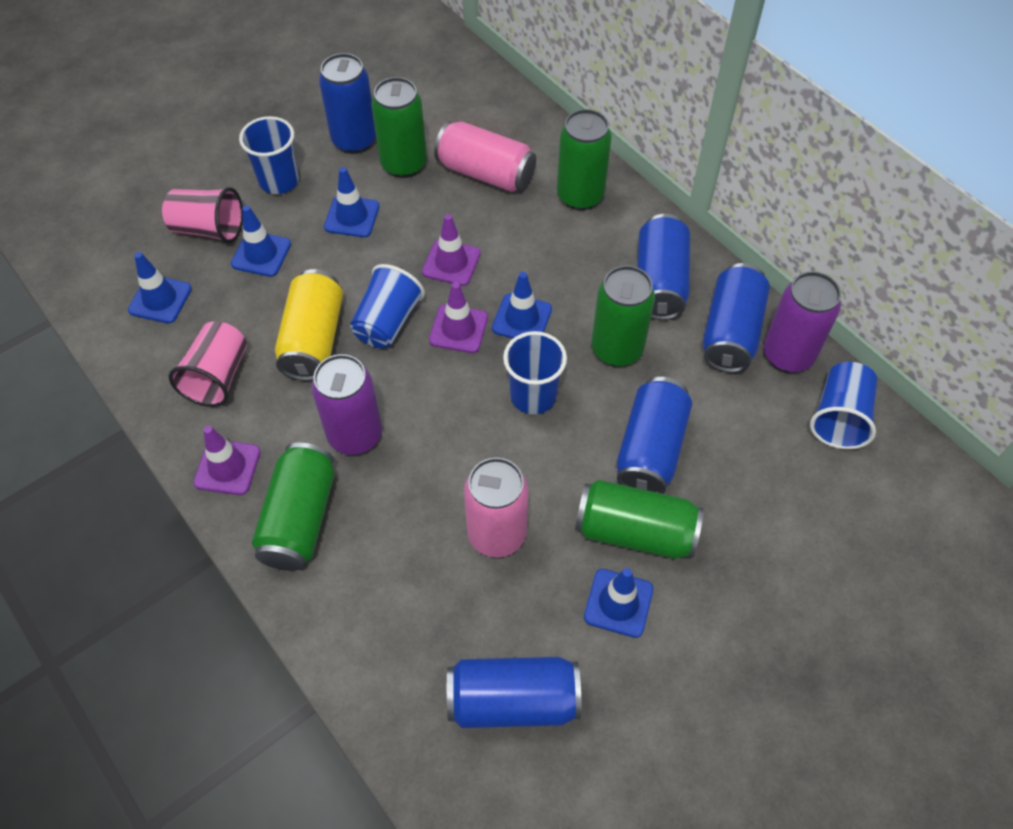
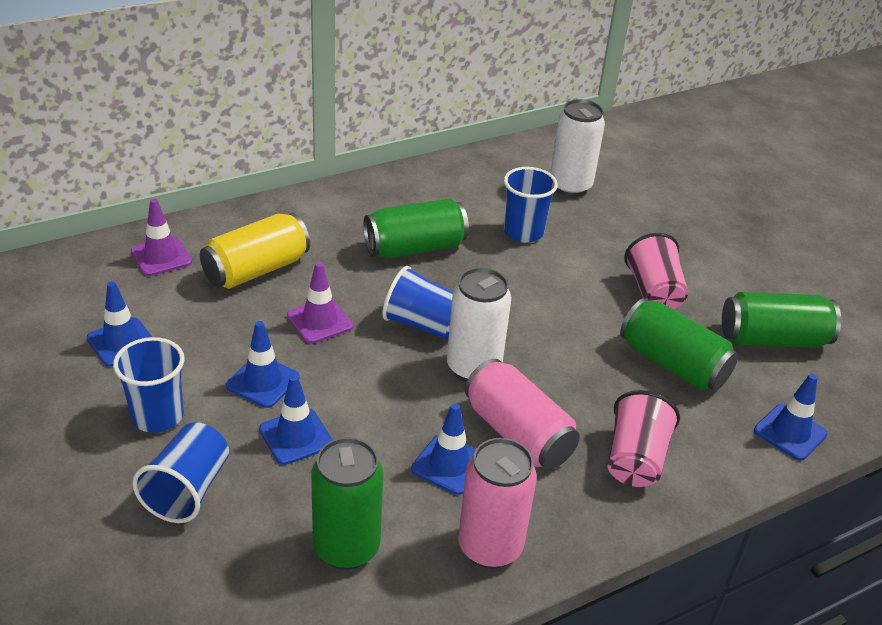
blue can: [319,53,376,154] [447,657,581,728] [616,377,692,494] [637,214,690,320] [703,263,770,373] = 5 -> none = 0
green can: [252,443,334,571] [372,77,427,178] [557,109,612,211] [575,480,704,559] [591,265,655,367] = 5 -> [311,437,383,570] [363,198,469,259] [620,298,738,391] [722,292,841,348] = 4
purple can: [311,354,382,455] [764,271,841,373] = 2 -> none = 0
purple traffic cone: [193,426,261,495] [422,214,481,286] [429,282,488,353] = 3 -> [131,198,192,276] [287,262,353,344] = 2
white can: none = 0 -> [447,267,511,382] [550,99,605,196] = 2

